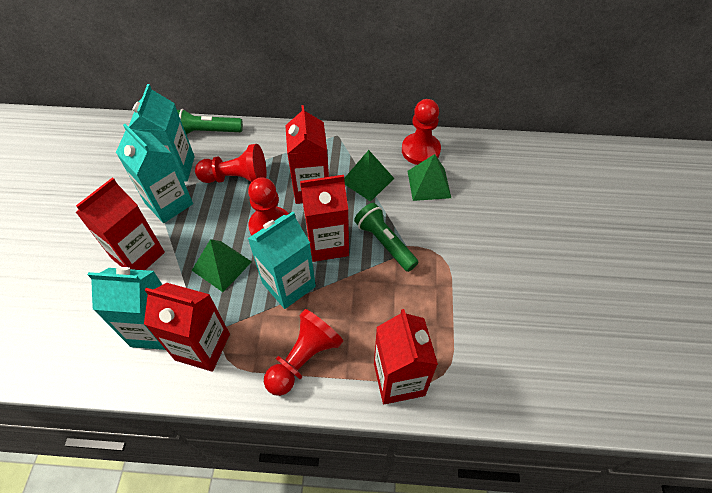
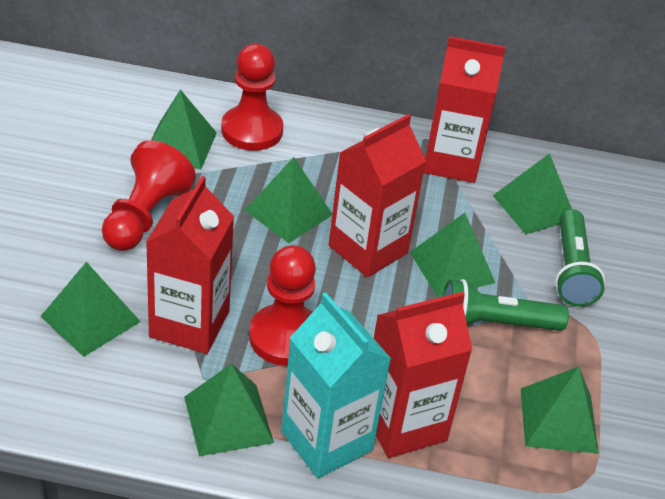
green pyramid: [192,239,252,292] [344,150,395,202] [407,154,451,201] = 3 -> [40,262,141,357] [151,90,217,169] [184,364,274,456] [245,157,332,243] [410,213,495,297] [493,153,572,234] [521,366,599,454] = 7
red carton: [76,177,165,270] [144,283,230,372] [285,105,329,204] [300,175,349,262] [374,309,438,404] = 5 -> [146,176,234,354] [329,114,426,278] [374,292,472,458] [423,36,506,183] = 4
red pawn: [195,144,267,183] [248,177,289,236] [264,309,343,396] [402,99,441,165] = 4 -> [102,140,196,251] [221,44,283,151] [249,245,316,366] = 3
turquoise carton: [88,267,166,350] [116,124,193,223] [129,84,195,182] [248,212,316,309] = 4 -> [281,293,391,478] = 1

